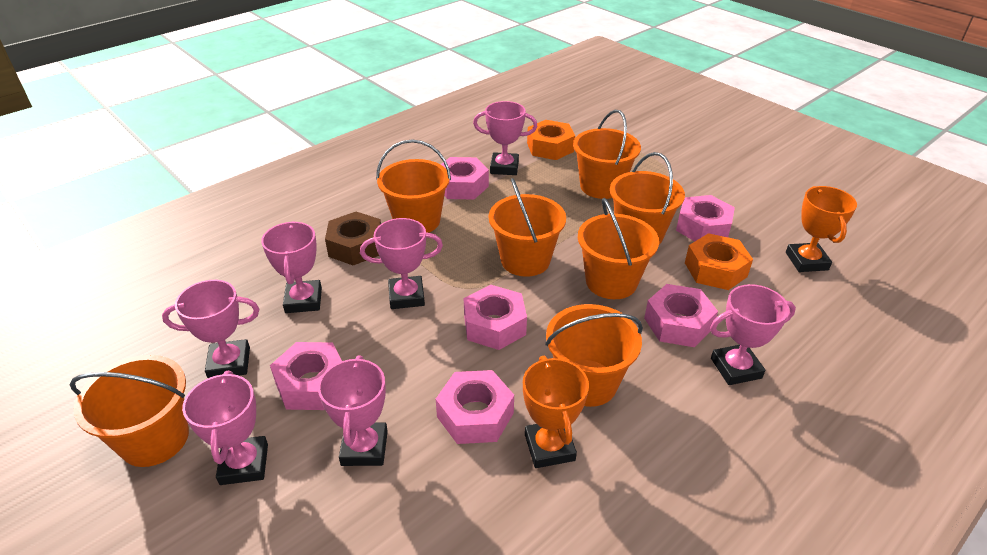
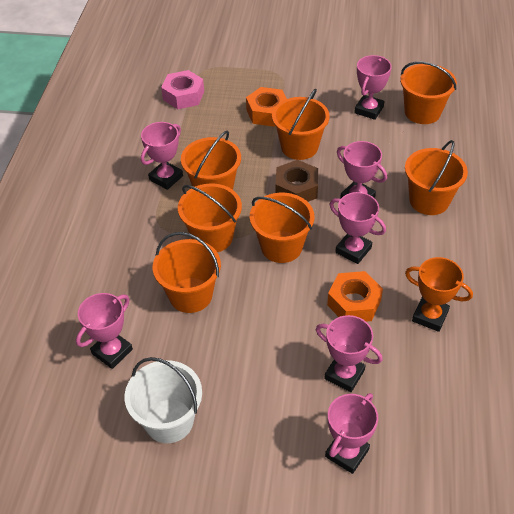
orange trophy: [523,356,589,468] [786,186,857,272] = 2 -> [405,257,473,332] = 1
pink nut: [270,342,342,410] [436,370,514,444] [441,157,489,200] [464,285,527,350] [644,284,718,347] [676,195,735,241] = 6 -> [161,70,204,109] = 1
white bucket: none = 0 -> [125,357,202,443] = 1

